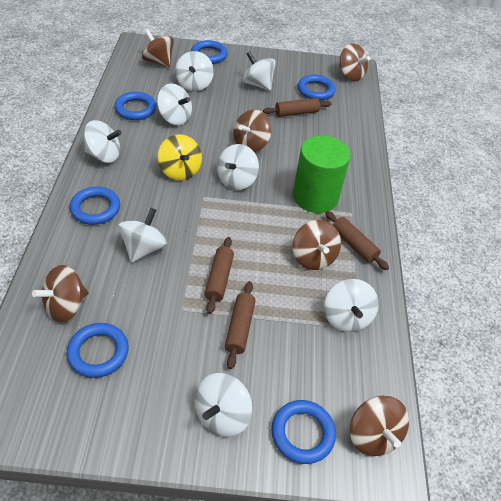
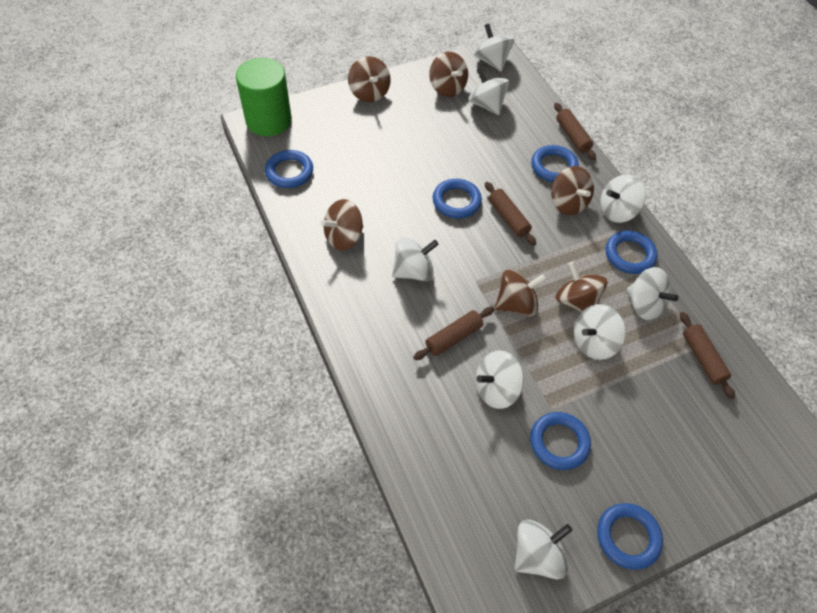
yellow spinning top: [158,134,202,181] = 1 -> none = 0

